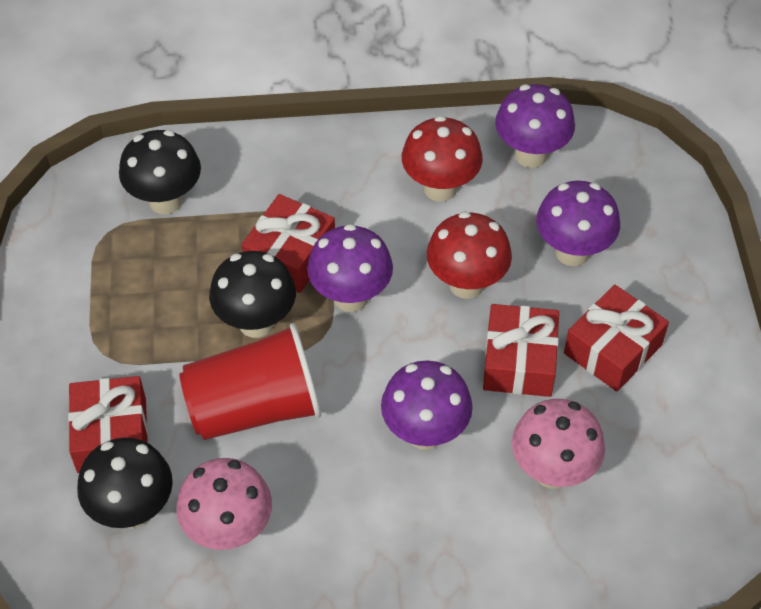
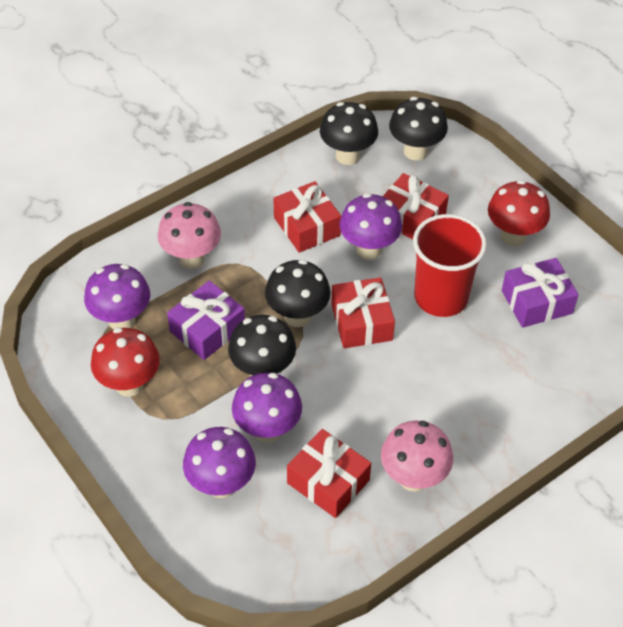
black mushroom: [77,437,173,528] [119,130,201,214] [209,251,296,338] = 3 -> [228,315,296,377] [265,259,331,327] [320,102,378,165] [389,97,448,160] = 4
purple gift: none = 0 -> [167,280,245,360] [502,258,579,328] = 2

